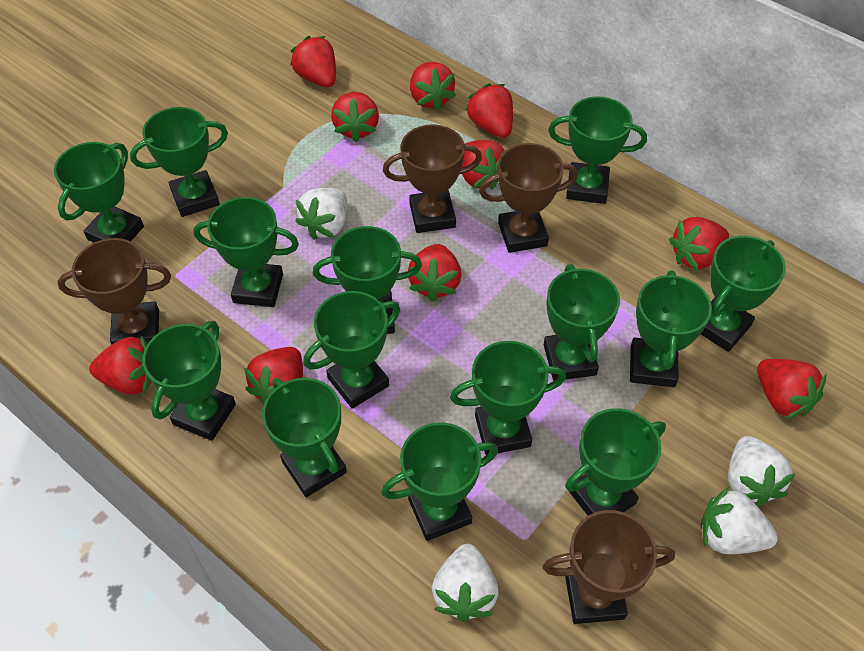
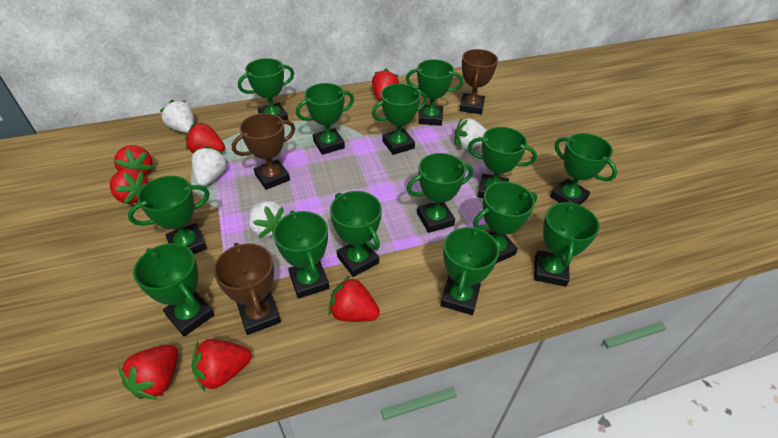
brown trophy: [57,238,171,345] [383,124,482,233] [479,143,578,253] [543,510,675,624] = 4 -> [213,243,281,335] [232,113,295,190] [459,49,498,114] = 3
red strawberry: [89,335,152,395] [244,347,303,405] [290,36,336,87] [331,92,379,142] [408,244,461,302] [410,62,456,111] [462,140,506,190] [465,83,513,138] [669,217,729,271] [757,359,826,419] = 10 -> [110,168,148,204] [114,145,153,175] [118,345,178,400] [185,122,225,153] [192,339,252,392] [329,276,380,322] [372,69,399,101] = 7

